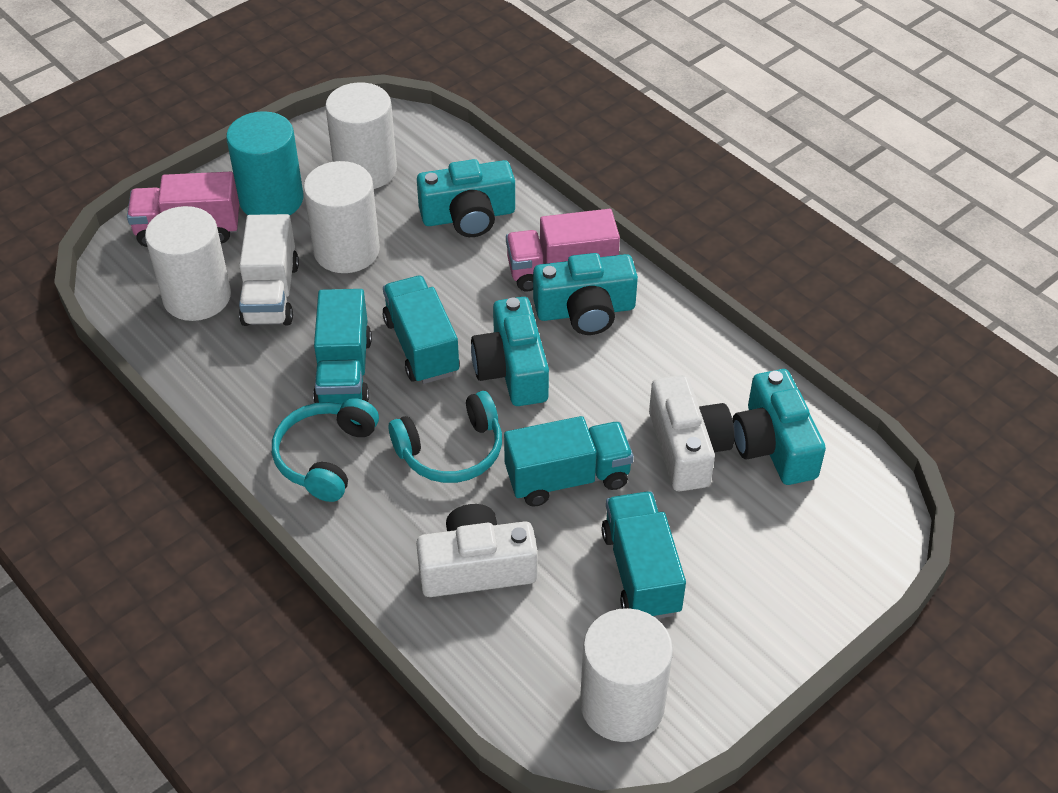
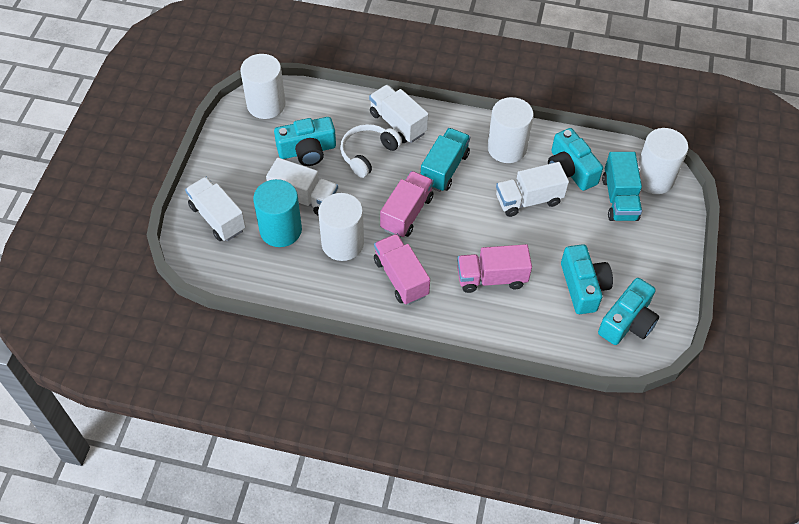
pink truck: [127,172,239,247] [506,209,620,291] = 2 -> [374,234,430,305] [380,171,434,238] [457,244,532,293] = 3
turquoise headphones: [272,398,379,502] [389,391,502,483] = 2 -> none = 0
turquoise truck: [313,289,372,404] [383,276,460,384] [504,416,634,507] [601,491,686,619] = 4 -> [421,128,470,192] [602,152,642,221] = 2
white camera: [416,504,538,597] [649,375,734,491] = 2 -> none = 0
white headphones: none = 0 -> [340,124,402,178] = 1
white truck: [239,214,299,326] = 1 -> [185,177,246,241] [266,158,338,216] [369,85,428,143] [496,162,569,217] = 4

